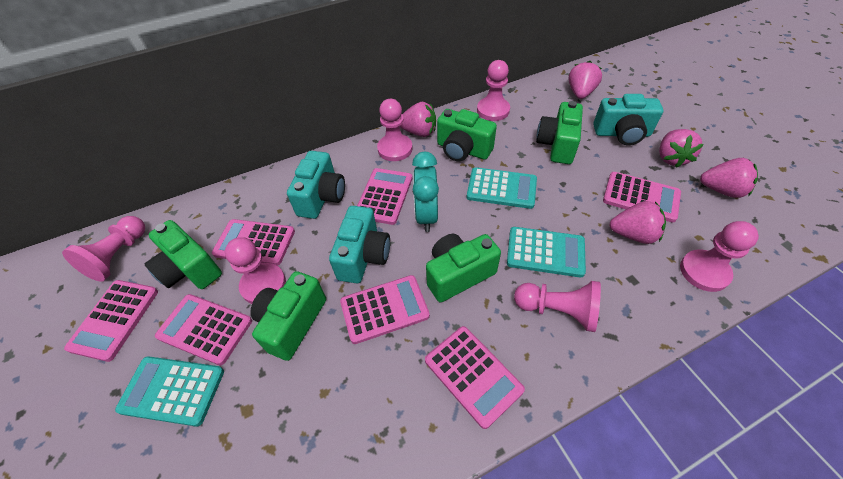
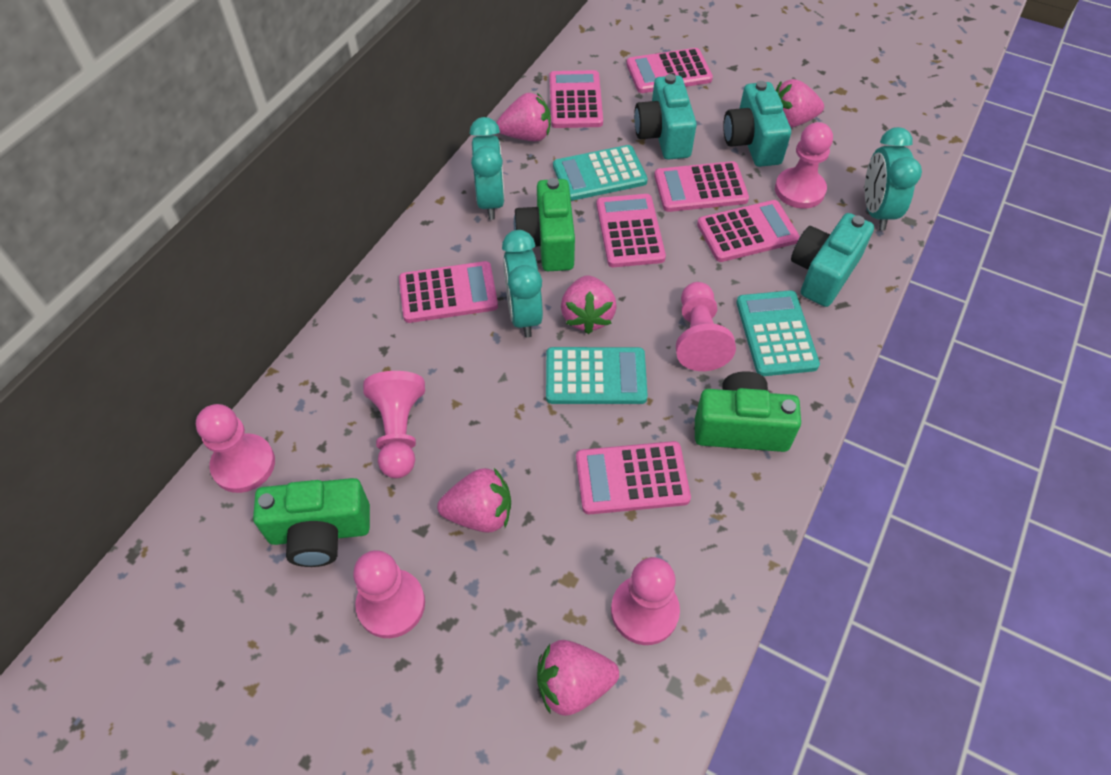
green camera: [145,220,222,289] [250,271,326,361] [426,234,501,302] [437,109,497,161] [536,101,583,164] = 5 -> [253,478,370,567] [514,178,575,271] [695,371,801,452] = 3
turquoise clock: [412,152,439,232] = 1 -> [470,117,505,220] [502,230,543,338] [865,127,922,231] = 3

